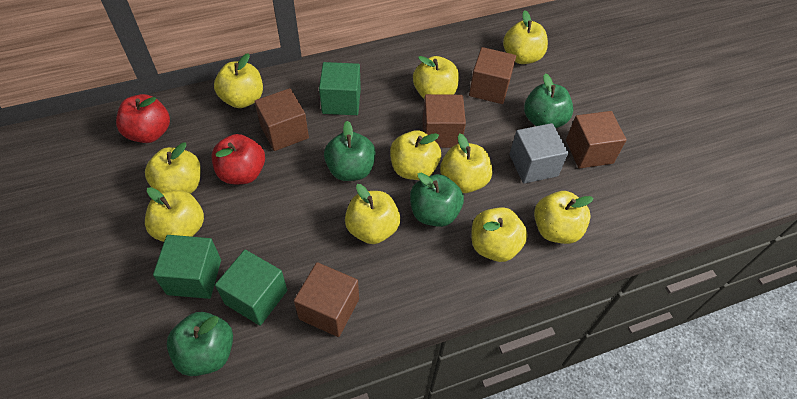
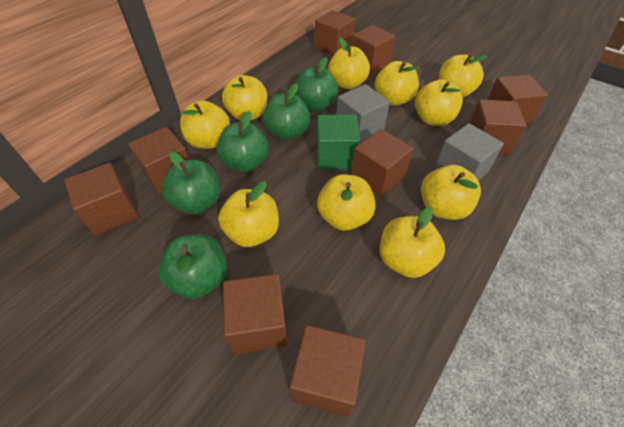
brown cube: [254,88,309,151] [294,262,359,337] [422,94,466,148] [469,47,516,104] [566,111,626,169] = 5 -> [64,163,139,236] [128,127,189,194] [223,274,288,354] [290,325,366,417] [315,10,355,56] [351,25,395,75] [351,129,414,197] [469,99,527,155] [488,75,548,125] = 9
green apple: [167,312,233,376] [324,121,376,181] [410,173,464,227] [524,73,573,128] = 4 -> [158,234,227,299] [162,151,221,214] [217,111,269,172] [262,83,310,140] [295,57,338,111] = 5
green cube: [153,235,221,299] [215,250,287,326] [319,62,361,115] = 3 -> [317,114,360,170] = 1
grey cube: [509,123,568,184] = 1 -> [337,84,390,143] [434,123,504,181] = 2
red apple: [116,94,170,143] [212,134,265,184] = 2 -> none = 0

